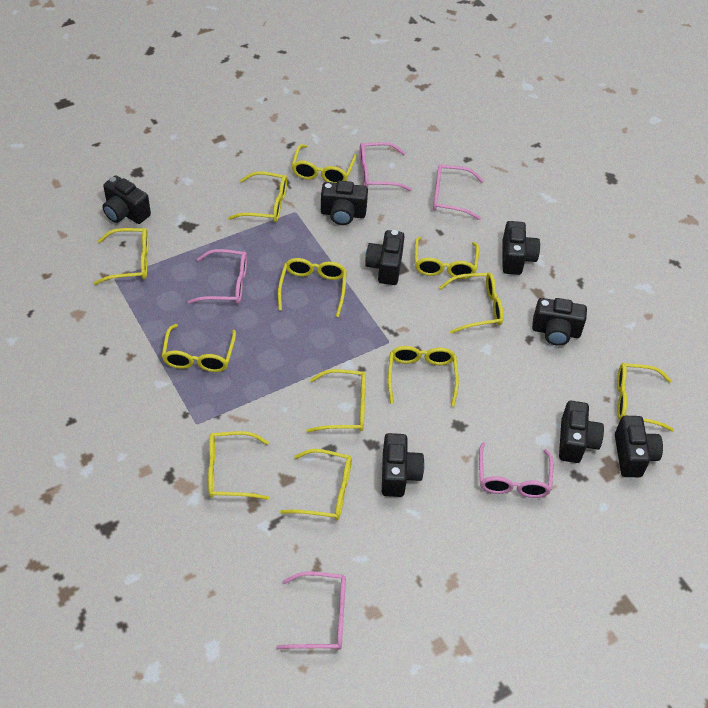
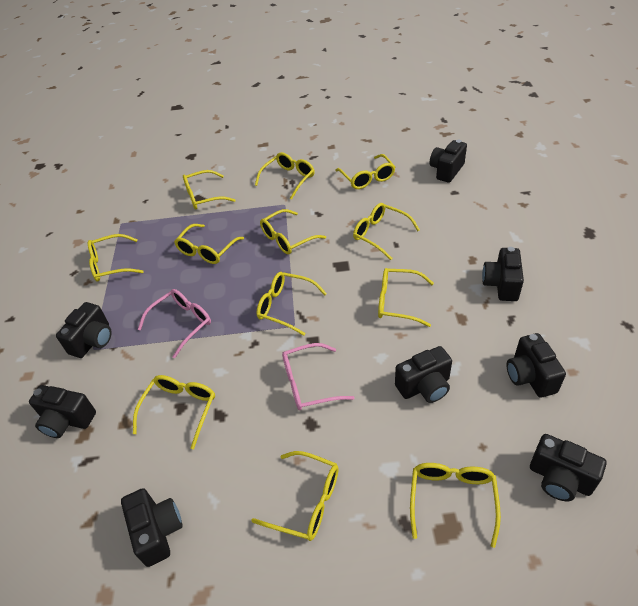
pink glasses: [187,249,247,304] [276,572,346,650] [360,142,412,191] [433,164,484,220] [479,442,553,498] = 5 -> [138,289,211,358] [282,343,355,410] = 2

